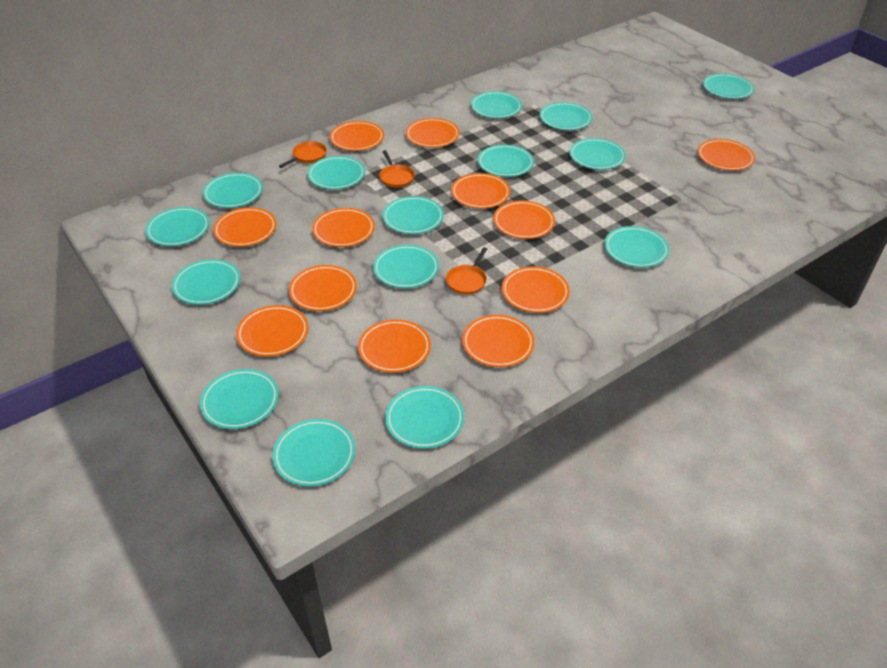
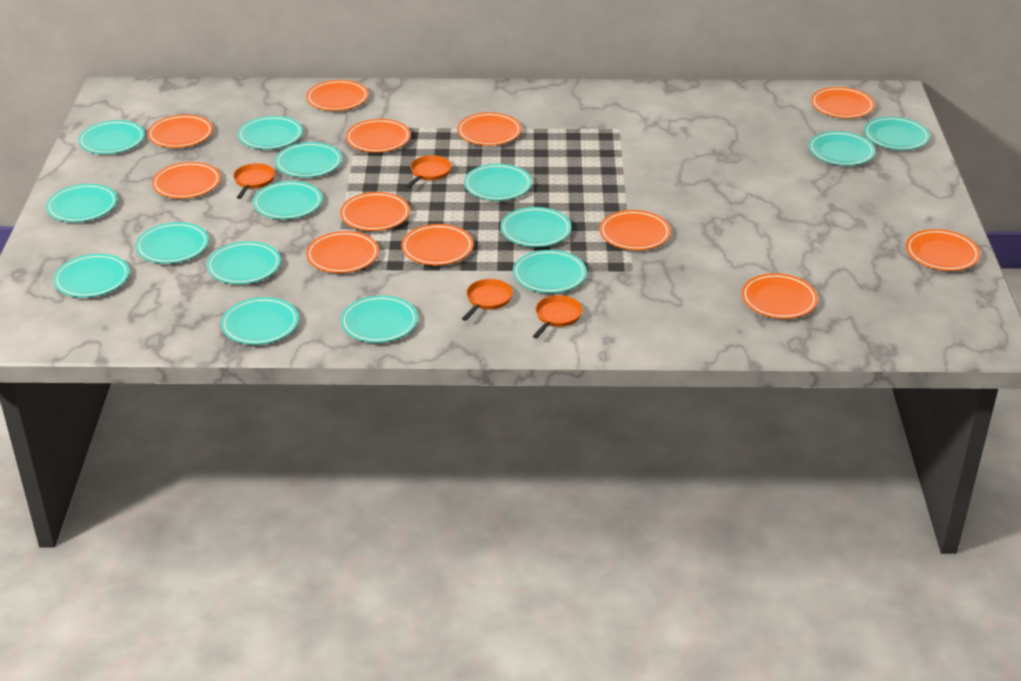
orange pan: [279,141,327,168] [379,150,415,188] [446,247,487,295] = 3 -> [233,163,275,199] [405,155,452,188] [462,279,513,321] [533,295,582,338] = 4

